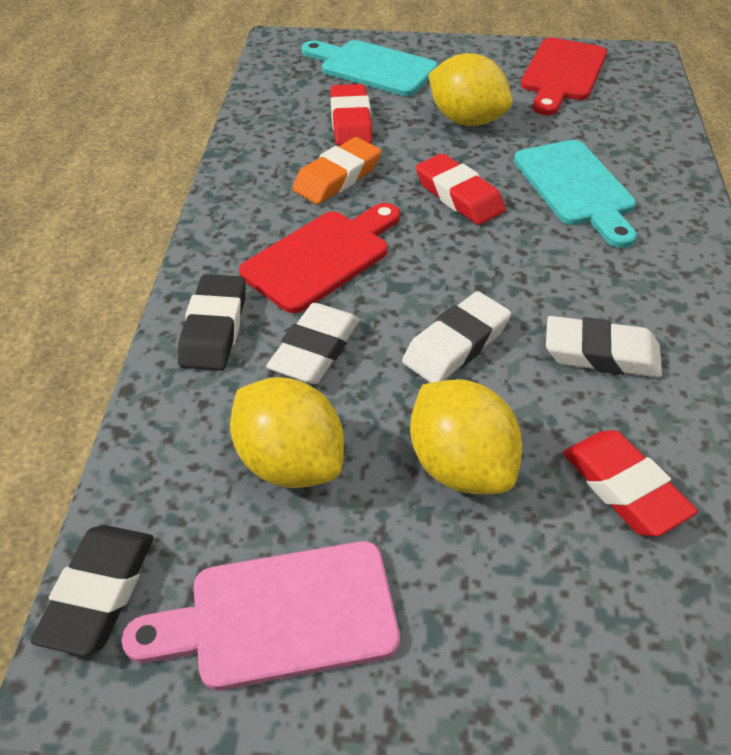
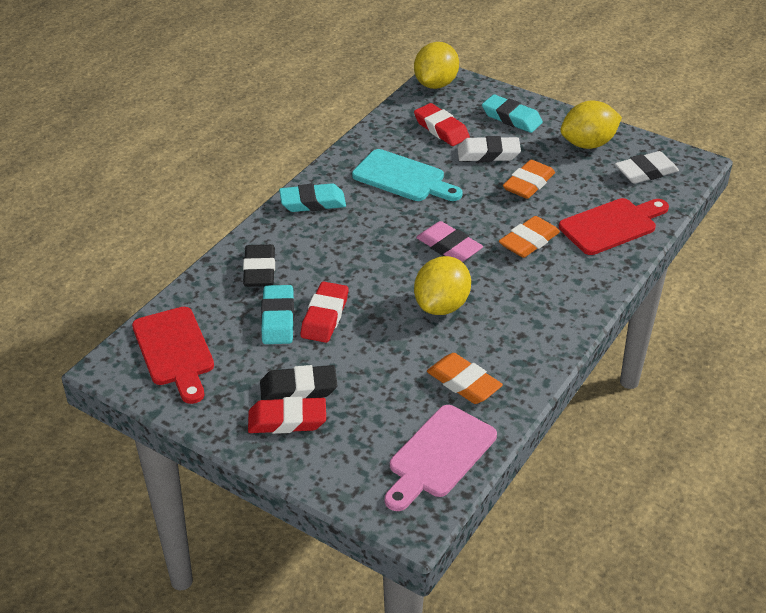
orange eraser: [292,137,382,204] = 1 -> [427,353,503,404] [499,216,560,258] [503,160,555,199] = 3
pink eraser: none = 0 -> [416,221,483,262] = 1
turquoise cutting board: [301,40,438,96] [514,140,637,248] = 2 -> [352,149,463,201] = 1
turquoise eraser: none = 0 -> [261,285,294,344] [279,183,346,212] [482,94,543,133] = 3
white eraser: [266,303,359,384] [402,291,511,383] [546,316,662,378] = 3 -> [457,136,521,162] [615,151,679,184] = 2

